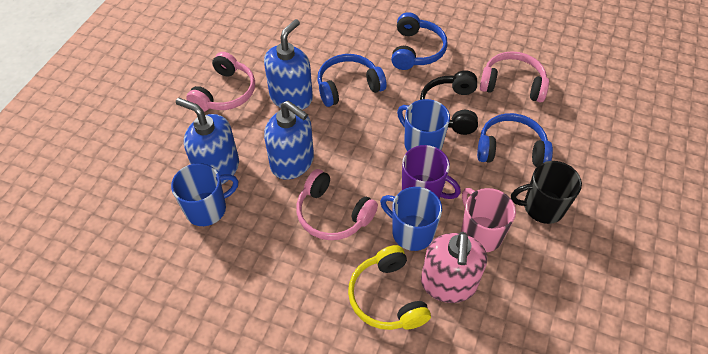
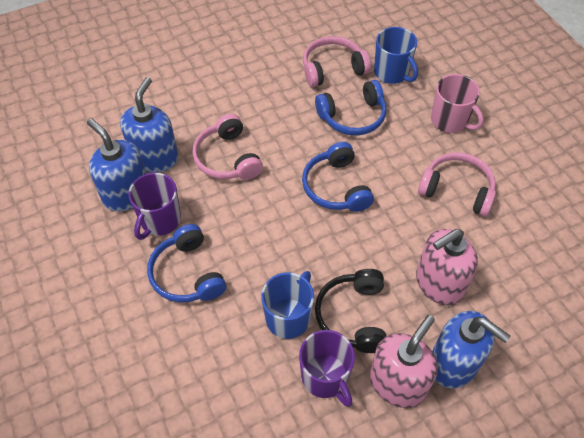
black mug: [511,161,582,224] = 1 -> none = 0
blue mug: [171,163,238,226] [380,187,442,251] [397,99,450,151] = 3 -> [261,271,314,339] [374,27,418,84] = 2
pink soap dispenser: [421,232,487,303] = 1 -> [370,315,438,408] [416,229,478,305] = 2
purple mug: [402,145,461,199] = 1 -> [129,173,181,240] [299,330,355,407] = 2
yellow headphones: [348,245,431,330] = 1 -> none = 0

